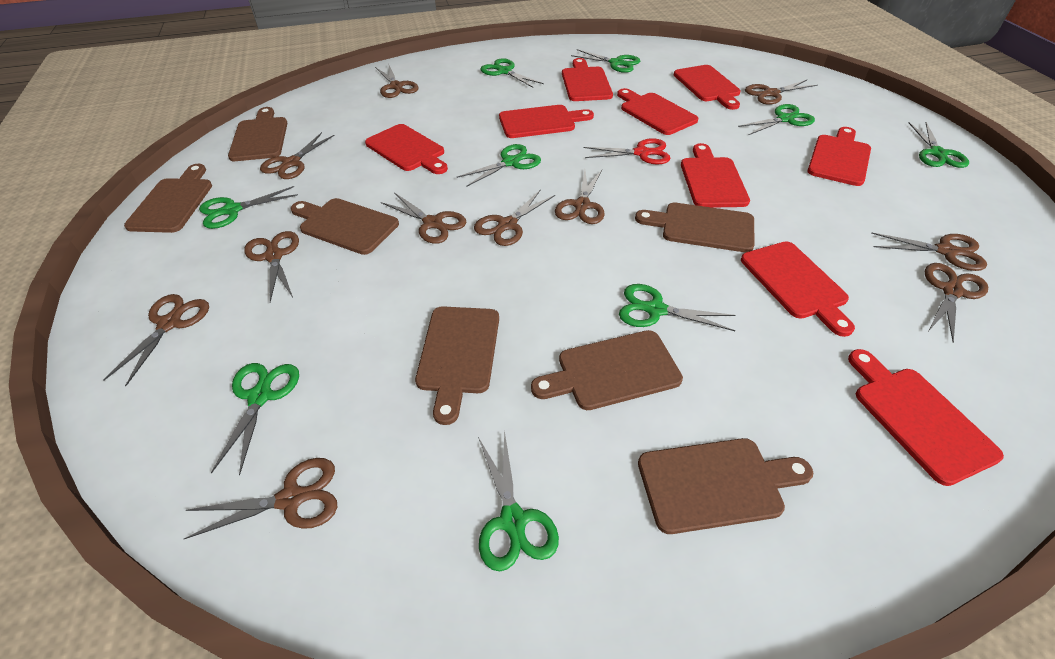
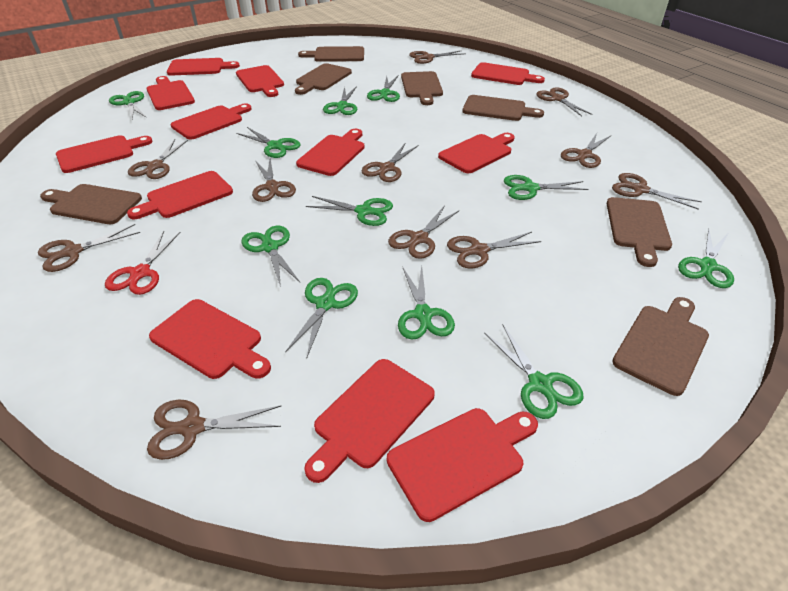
green scissors: [199,186,298,229] [211,363,299,476] [457,144,541,187] [478,430,559,571] [480,58,544,88] [571,49,640,73] [619,284,736,331] [738,104,815,135] [909,122,969,168] = 9 -> [109,91,147,120] [236,127,300,158] [241,226,300,287] [285,278,358,357] [306,196,393,226] [323,86,357,115] [367,76,400,102] [398,266,455,340] [484,325,583,419] [504,175,589,200] [678,228,734,288] = 11
red cutting board: [365,124,448,174] [499,105,594,138] [562,58,613,101] [617,88,698,135] [674,65,741,110] [681,143,750,208] [741,241,855,337] [808,127,871,186] [848,349,1004,486] = 9 -> [56,135,153,173] [127,171,233,219] [146,76,195,110] [149,299,271,379] [167,58,240,76] [171,103,252,140] [236,65,284,97] [296,129,365,176] [304,359,435,483] [387,408,538,522] [438,133,515,173] [471,62,545,85] = 12

